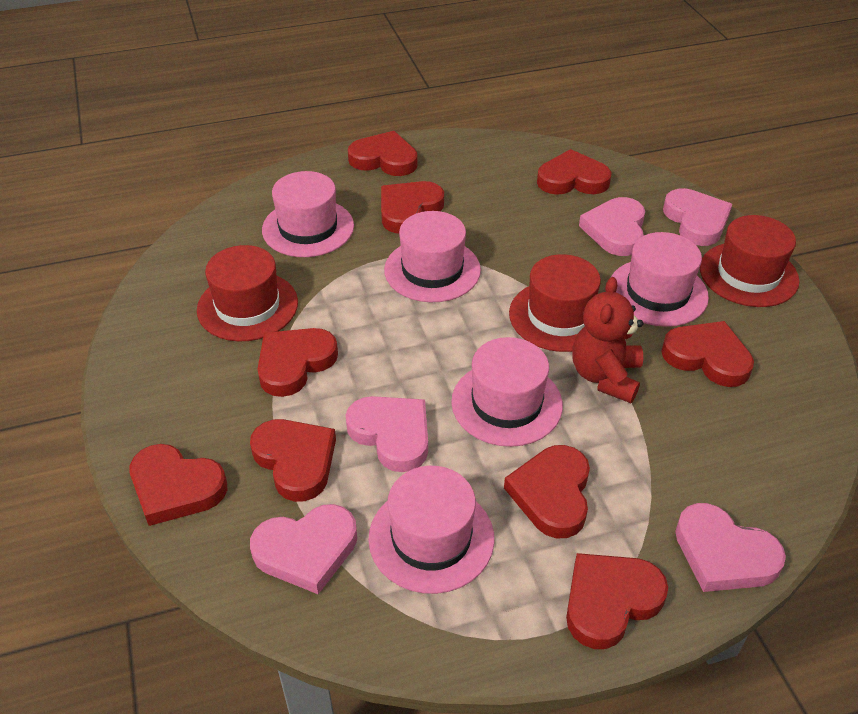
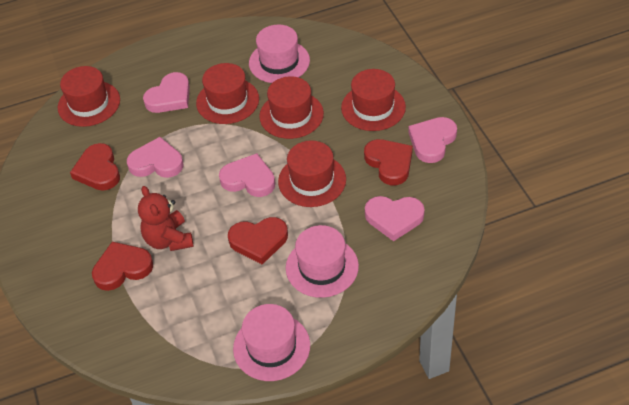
pink hat: [262,171,354,257] [368,466,494,594] [384,211,481,302] [451,337,563,447] [611,232,709,327] = 5 -> [233,304,310,381] [249,24,310,83] [286,225,359,298] = 3
red hat: [197,245,298,342] [509,254,601,352] [700,215,800,307] = 3 -> [58,66,120,127] [196,63,259,124] [259,76,324,139] [278,140,346,207] [341,69,406,131] = 5
red heart: [129,444,227,526] [250,419,336,502] [258,328,338,397] [348,131,418,176] [381,181,444,233] [504,445,590,538] [537,149,611,195] [566,553,668,649] [661,321,754,387] = 9 -> [70,143,120,191] [92,242,153,291] [228,217,288,265] [364,139,413,185] = 4

